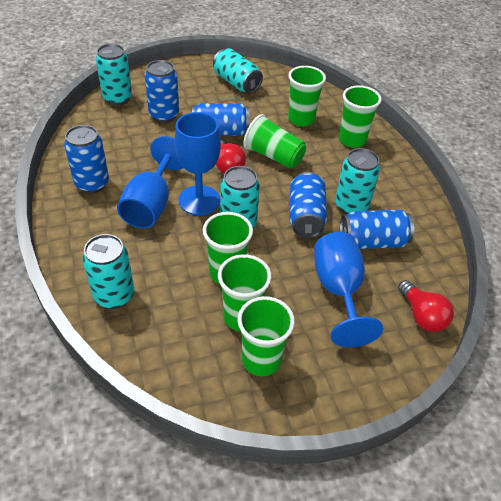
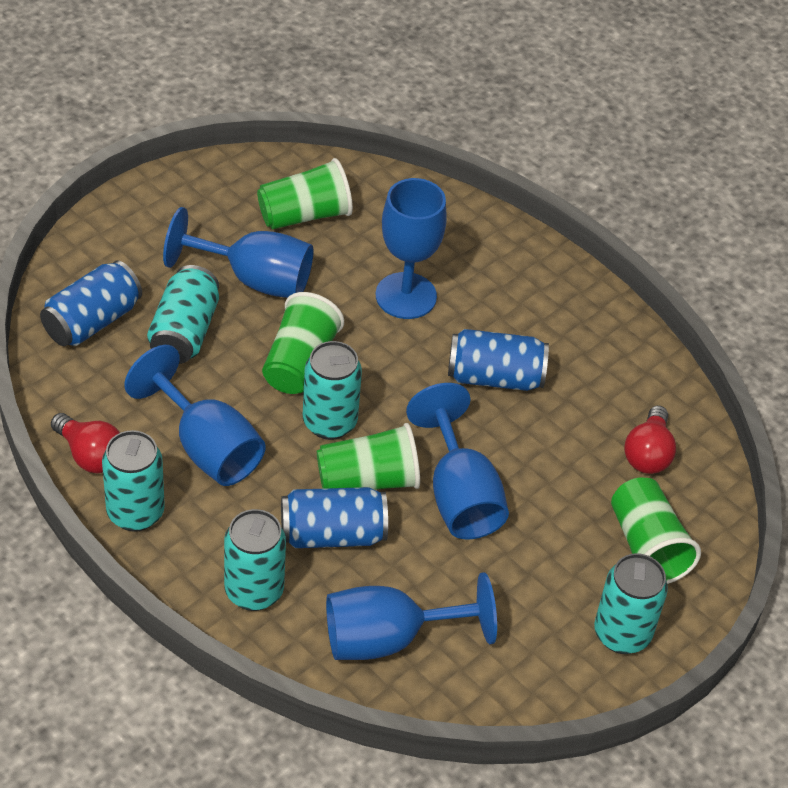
blue can: [64,125,109,193] [145,60,179,123] [192,103,249,136] [290,172,327,238] [340,210,414,249] = 5 -> [40,260,142,346] [281,487,388,548] [448,329,549,391] = 3
blue goblet: [117,136,183,229] [174,112,221,215] [314,232,383,347] = 3 -> [124,345,266,486] [163,207,314,298] [326,572,497,660] [376,178,447,319] [406,383,509,540] = 5
green cup: [203,212,253,285] [218,254,272,332] [238,296,295,376] [243,114,306,169] [288,66,326,127] [339,85,382,148] = 6 -> [257,158,353,229] [262,292,344,394] [317,423,420,490] [611,477,701,584] = 4

